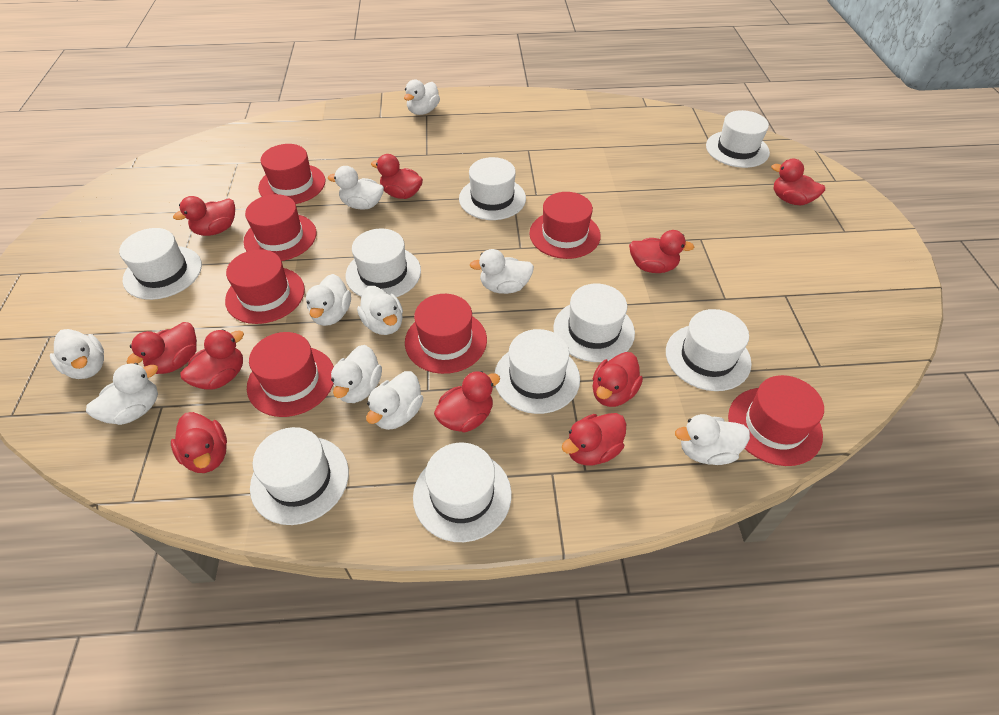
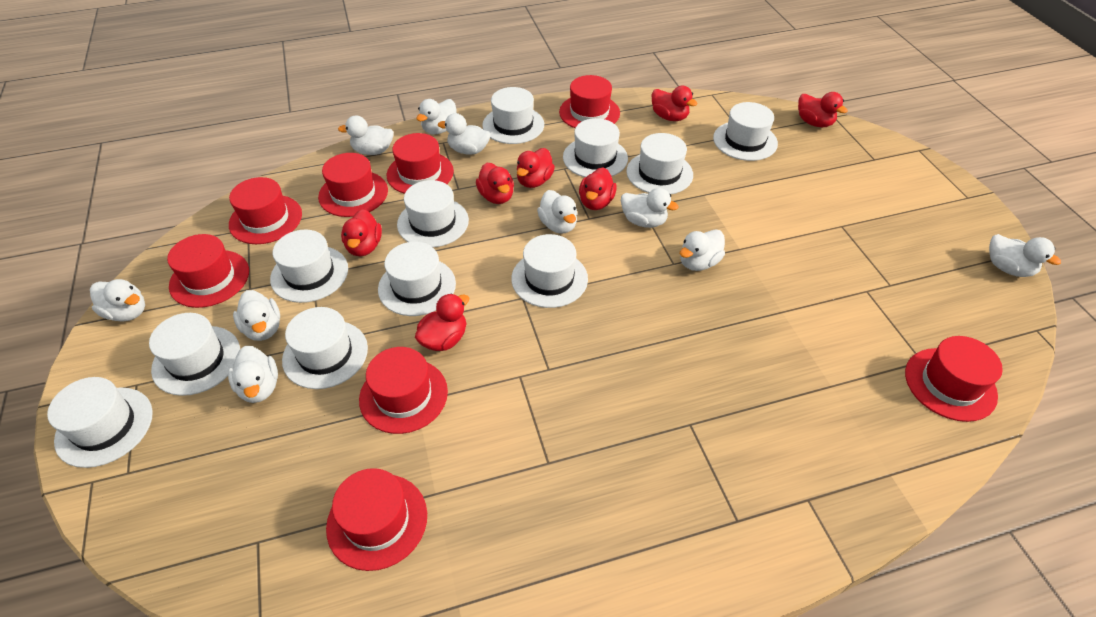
red duck: [127,322,197,374] [171,412,227,473] [173,196,235,236] [180,329,244,389] [371,154,423,199] [434,371,500,433] [562,413,626,466] [592,352,643,407] [629,230,694,273] [771,159,825,205] = 10 -> [341,209,382,257] [415,293,469,351] [476,163,514,204] [517,148,555,188] [579,167,617,210] [652,86,697,121] [798,92,848,127] = 7
red hat: [225,249,305,324] [243,194,316,261] [247,332,334,417] [258,144,325,204] [405,294,487,374] [529,192,601,259] [728,375,824,466] = 7 -> [167,234,249,308] [229,177,302,244] [318,153,388,217] [326,468,427,571] [359,347,448,434] [387,133,454,194] [559,75,620,128] [905,336,1003,422] = 8
white hat: [119,228,202,300] [250,427,349,525] [346,228,421,297] [413,443,512,542] [459,157,526,220] [494,329,580,414] [553,284,635,362] [666,309,752,391] [706,110,770,168] = 9 -> [47,377,153,468] [149,313,240,396] [270,230,348,303] [282,307,368,389] [378,242,456,316] [397,180,469,247] [482,87,544,144] [511,234,588,308] [563,118,628,177] [626,133,693,194] [713,102,778,161] = 11

